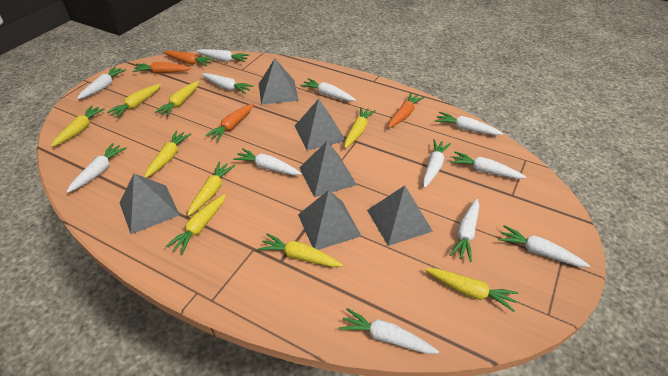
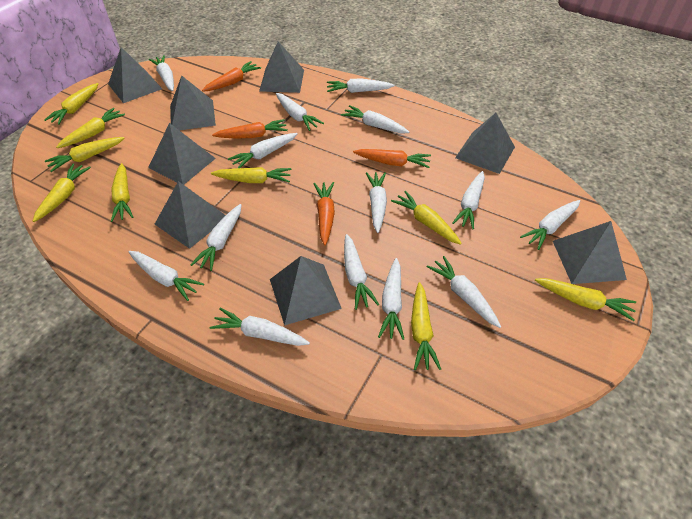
grey pyramid: [119,173,180,234] [259,58,299,105] [295,99,345,151] [298,190,361,250] [300,141,357,197] [367,185,433,246] = 6 -> [108,47,162,103] [148,123,216,185] [155,181,226,249] [170,76,216,130] [259,41,304,93] [270,256,342,325] [455,113,515,174] [553,221,627,284] = 8
white carrot: [67,143,127,193] [77,66,126,99] [196,49,250,62] [201,73,254,94] [233,148,302,175] [300,78,356,101] [339,308,439,354] [423,139,451,188] [435,112,503,135] [449,199,479,262] [451,151,526,179] [499,225,590,267] = 12 -> [129,251,204,301] [149,55,174,91] [191,204,241,271] [210,308,310,346] [228,133,298,168] [276,93,324,131] [327,79,395,93] [341,105,410,134] [344,234,379,310] [366,172,387,233] [378,258,404,340] [427,256,501,328] [452,171,485,229] [520,200,580,250] = 14

